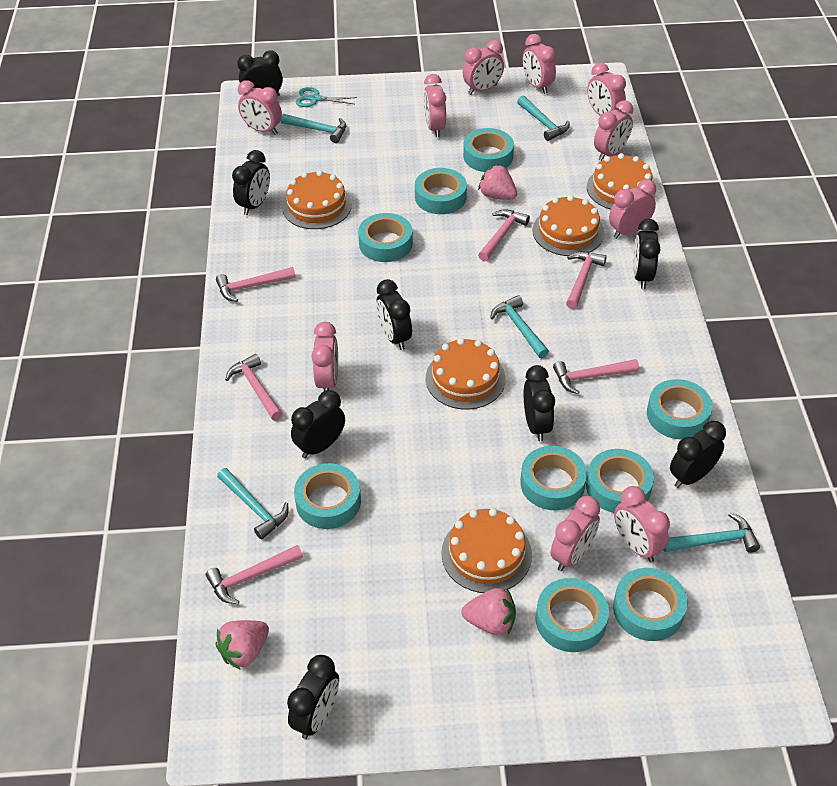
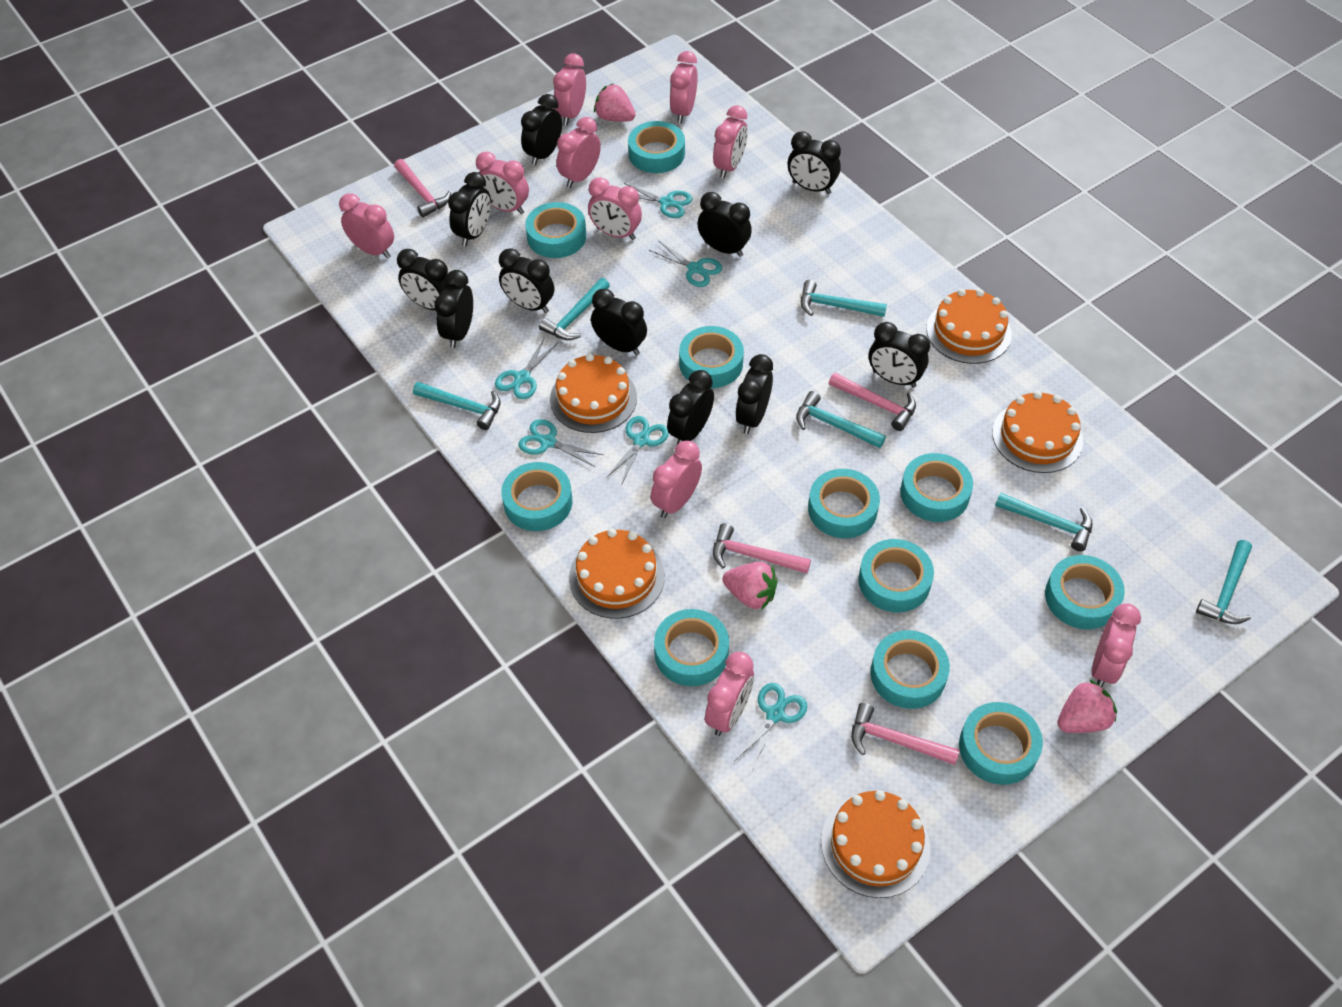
black clock: [232,150,270,215] [237,50,283,96] [287,655,339,739] [291,390,345,458] [376,279,412,350] [524,365,555,442] [633,219,660,289] [670,421,726,488] = 8 -> [397,249,448,310] [434,270,473,348] [448,172,491,246] [499,248,554,313] [521,94,562,166] [591,289,647,355] [667,370,714,445] [698,192,752,257] [735,354,773,434] [788,131,841,194] [869,322,930,388] = 11
pink hammer: [206,545,303,604] [216,267,296,302] [225,354,283,421] [478,209,530,261] [553,359,639,394] [566,251,607,309] = 6 -> [394,159,451,217] [713,523,811,574] [829,373,916,431] [851,703,960,765] = 4
turquoise hammer: [217,468,289,540] [281,114,346,143] [490,295,549,358] [517,96,570,141] [663,513,760,553] = 5 -> [413,382,501,430] [539,278,610,340] [796,391,886,448] [801,280,887,317] [995,493,1093,552] [1196,540,1252,624] = 6
turquoise scissors: [296,87,357,107] = 1 -> [495,338,558,399] [518,419,603,467] [606,416,669,483] [624,183,693,218] [649,240,722,287] [734,683,807,770] = 6
turquoise tape: [294,463,361,529] [358,213,413,262] [415,168,467,214] [463,128,514,172] [520,446,587,510] [536,578,609,652] [586,449,654,513] [613,568,688,641] [647,379,712,439] = 9 -> [501,462,572,531] [525,202,586,258] [628,121,685,173] [654,609,729,686] [679,326,744,388] [808,469,880,538] [858,539,934,612] [870,630,950,709] [900,453,973,522] [959,702,1043,785] [1045,555,1125,629] = 11

